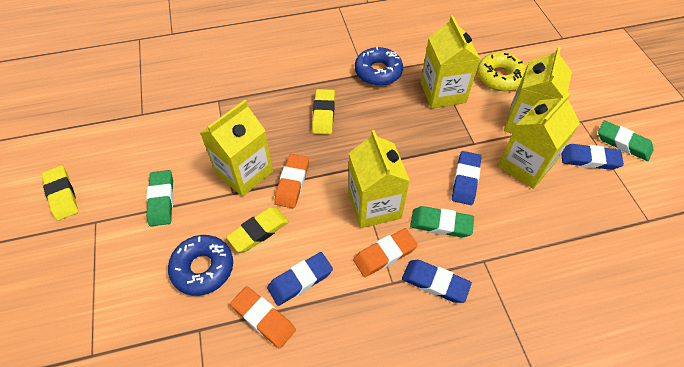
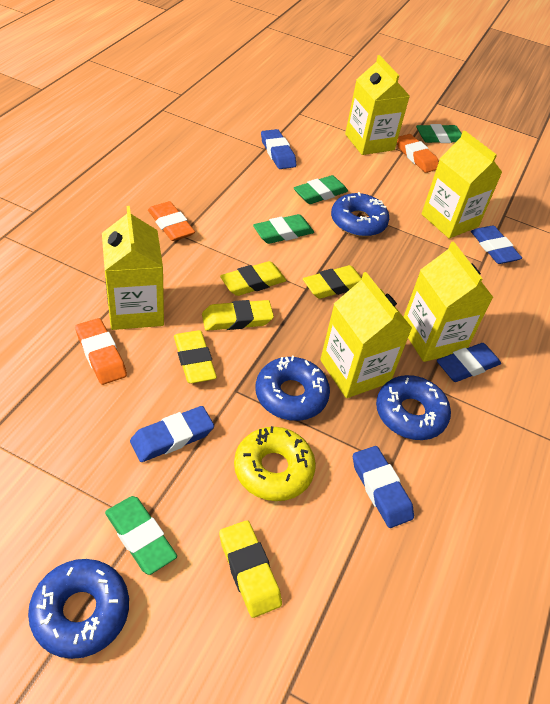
blue donut: [168,235,233,296] [355,47,403,86] = 2 -> [28,559,129,659] [255,356,330,421] [331,192,389,237] [376,375,451,440] = 4
blue eraser: [267,252,333,306] [402,260,472,303] [452,151,481,205] [561,144,624,170] = 4 -> [130,406,214,462] [261,129,296,169] [353,446,414,528] [437,343,501,382] [471,226,522,264] = 5
green eraser: [146,170,173,226] [410,206,474,238] [598,120,654,161] = 3 -> [105,496,177,575] [253,214,314,244] [294,175,348,204] [416,124,462,143] = 4
yellow eraser: [41,165,78,221] [226,207,289,252] [312,89,335,134] = 3 -> [174,330,217,383] [202,300,274,331] [219,520,282,618] [220,261,287,296] [303,265,362,299] = 5

